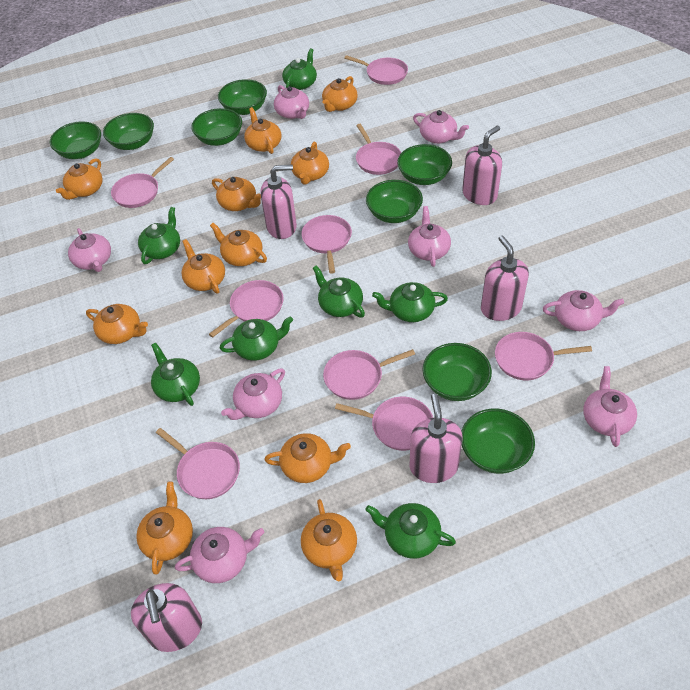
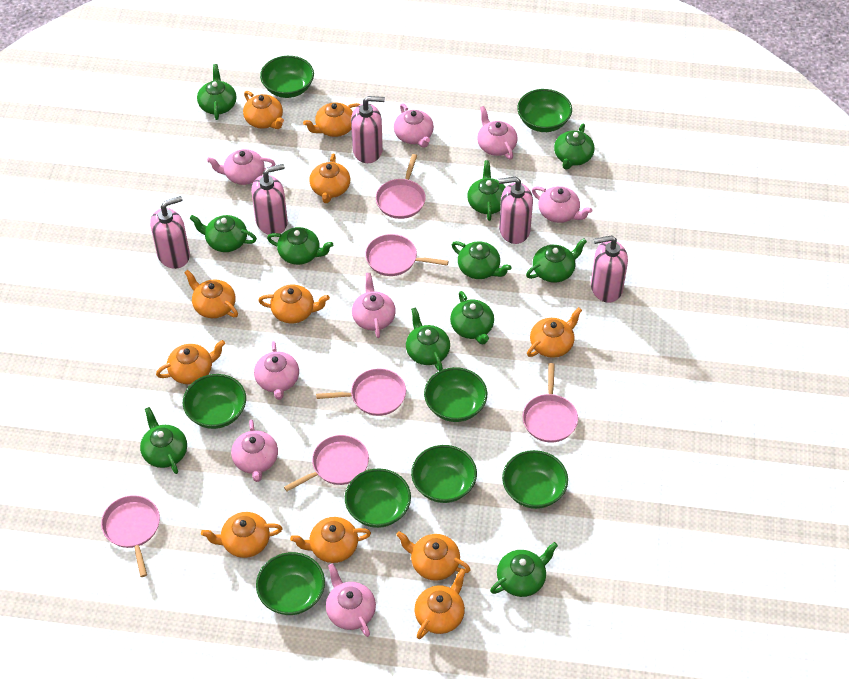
green teapot: [138,207,180,264] [151,343,200,406] [220,316,293,361] [282,48,317,90] [313,266,365,318] [365,503,456,559] [372,282,448,322] = 7 -> [140,407,187,474] [190,215,257,252] [197,64,237,120] [267,227,333,265] [406,307,450,371] [450,291,494,345] [452,241,512,279] [467,160,506,221] [490,542,558,597] [526,238,587,283] [554,124,595,170] = 11
pink pan: [111,157,174,208] [156,428,240,499] [209,280,283,338] [301,215,352,274] [323,349,415,400] [335,397,433,451] [345,55,408,85] [356,124,401,175] [495,332,592,380] = 9 -> [101,495,160,577] [284,435,369,491] [316,369,406,416] [365,234,449,276] [376,154,426,219] [523,363,578,442] = 6

